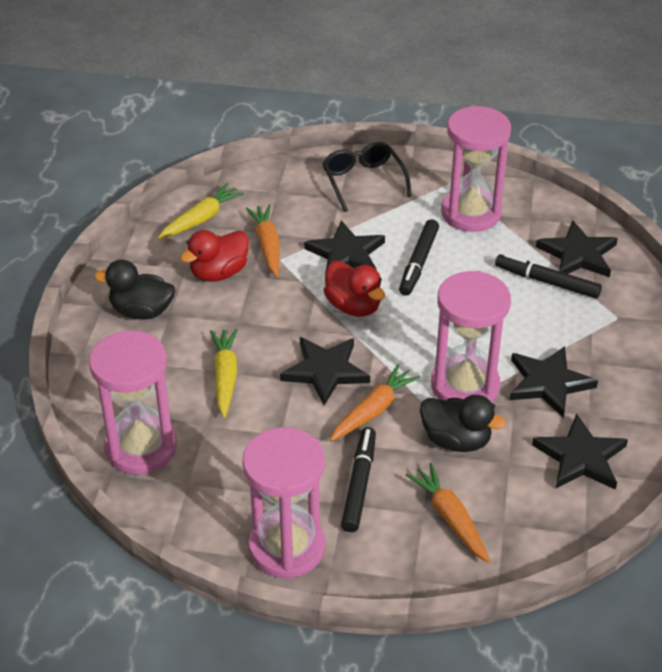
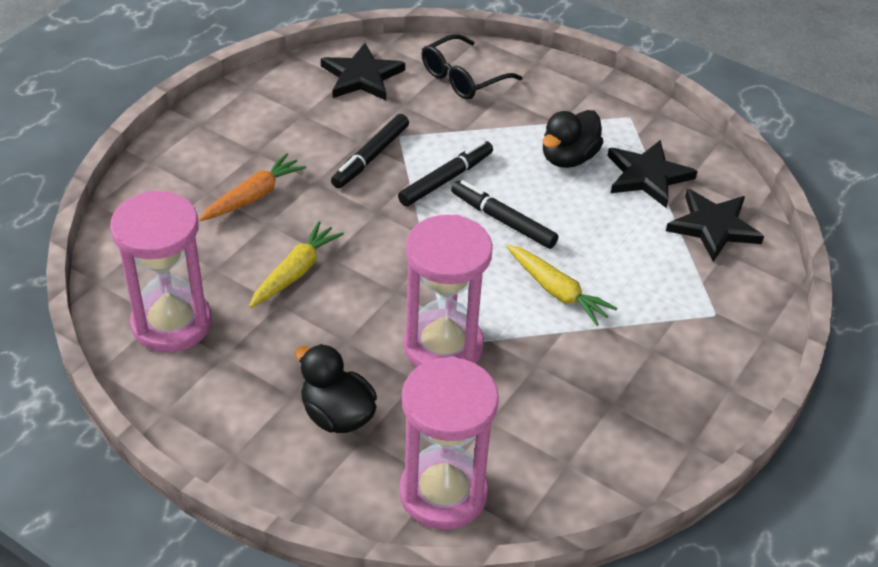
black star: [280,337,370,405] [304,220,385,274] [509,346,598,417] [532,414,628,490] [536,220,618,277] = 5 -> [321,43,405,100] [608,140,698,208] [666,189,764,262] = 3
orange carrot: [246,204,279,277] [330,364,420,441] [406,463,491,563] = 3 -> [199,153,306,221] = 1
pink hourglass: [89,330,177,475] [242,427,325,579] [431,271,511,403] [441,106,511,232] = 4 -> [110,191,212,353] [399,356,499,530] [403,214,493,367] = 3
red duck: [180,230,249,282] [323,261,385,317] = 2 -> none = 0

